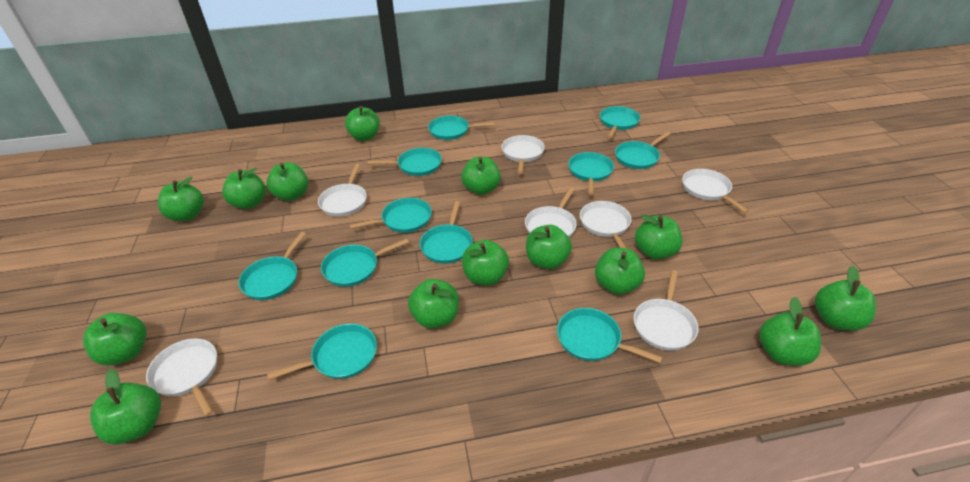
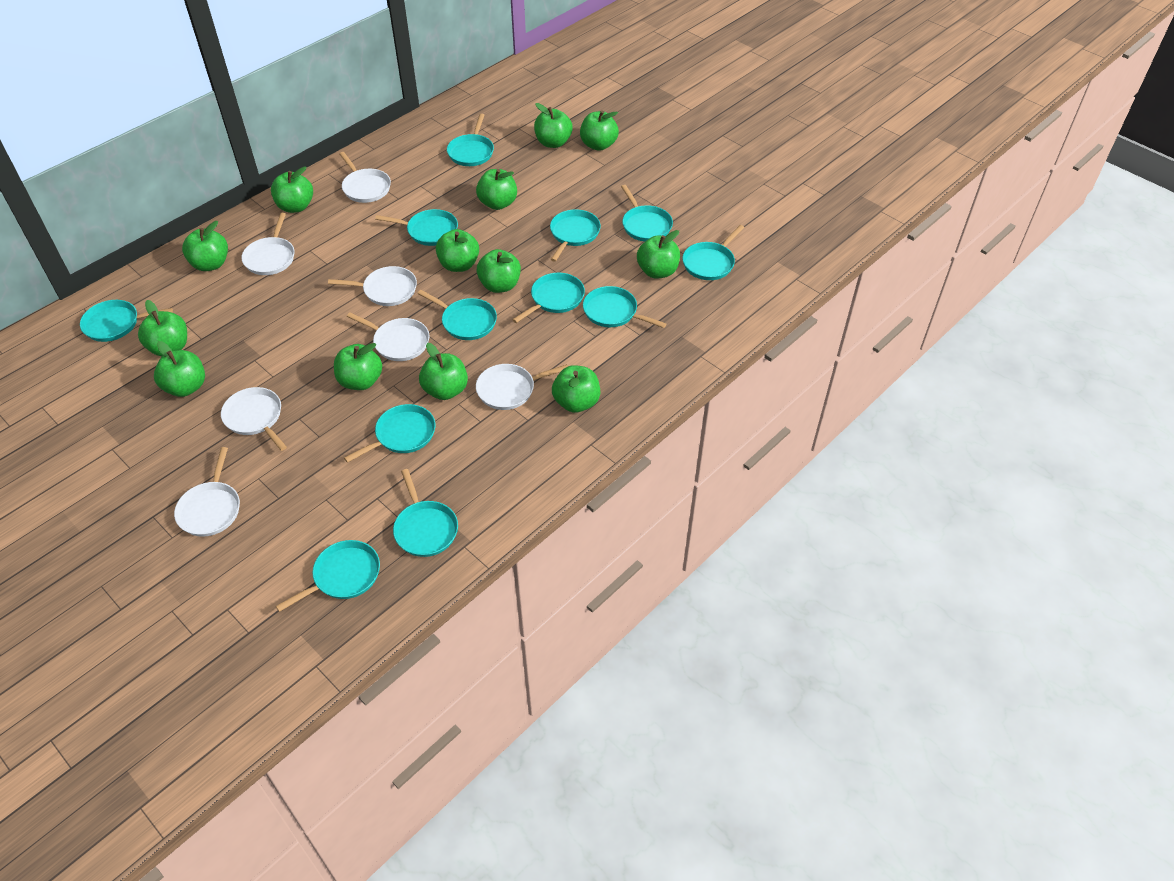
green apple: [83,313,147,366] [90,369,161,444] [158,177,204,221] [222,168,266,209] [267,162,308,201] [345,106,380,141] [408,279,459,329] [461,157,501,195] [462,240,509,285] [526,225,572,269] [595,248,645,295] [635,214,682,260] [759,297,821,366] [815,266,876,331] = 14 -> [138,300,187,356] [154,341,205,397] [182,221,228,271] [271,166,313,213] [334,343,382,390] [419,343,468,400] [436,229,479,272] [476,169,517,210] [477,249,521,293] [534,103,573,148] [552,365,600,413] [580,110,619,151] [637,230,680,278] = 13
turquoise pan: [239,232,306,300] [267,324,377,380] [321,238,409,287] [349,198,432,233] [368,148,442,176] [420,201,473,264] [428,116,495,140] [557,308,663,363] [568,152,614,195] [600,106,640,138] [615,132,670,169] = 11 -> [80,300,173,342] [276,540,380,612] [344,404,435,463] [375,209,458,246] [393,469,458,557] [417,290,497,340] [447,114,494,166] [512,273,585,323] [550,209,601,262] [583,286,666,328] [621,185,673,242] [682,225,744,280] = 12

